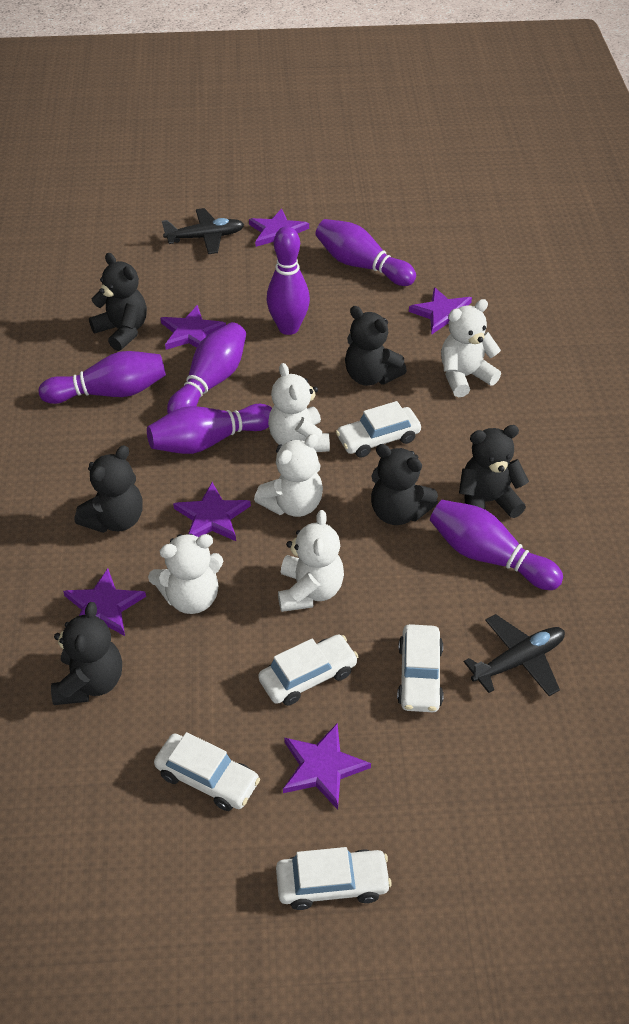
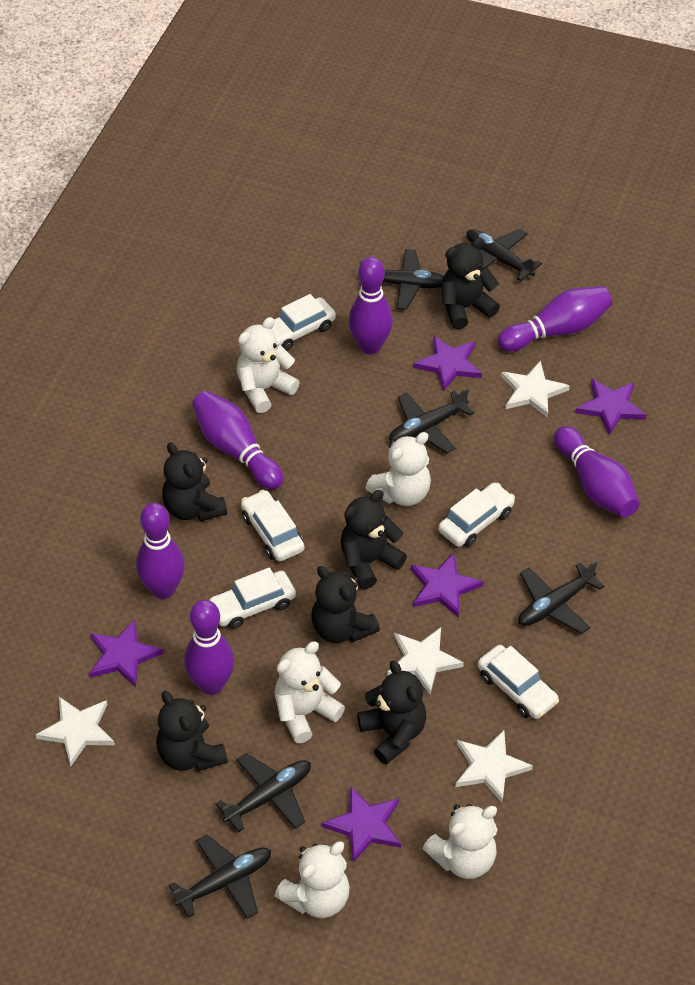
black plane: [162,208,244,254] [464,614,565,696] = 2 -> [169,834,271,919] [215,753,311,832] [359,249,444,309] [389,388,474,453] [466,229,542,281] [518,560,604,634] = 6
purple star: [63,568,146,636] [161,305,226,350] [173,482,251,541] [249,208,309,247] [283,723,371,810] [409,287,472,335] = 6 -> [89,620,164,687] [322,787,401,862] [411,552,483,618] [413,335,482,391] [575,378,646,435] = 5
white star: none = 0 -> [36,697,115,767] [387,627,464,695] [455,730,533,803] [501,361,570,418] = 4

